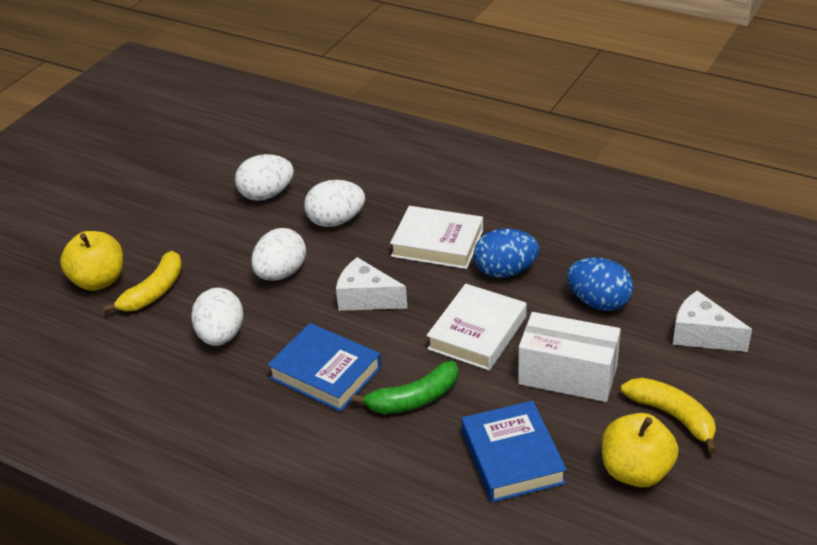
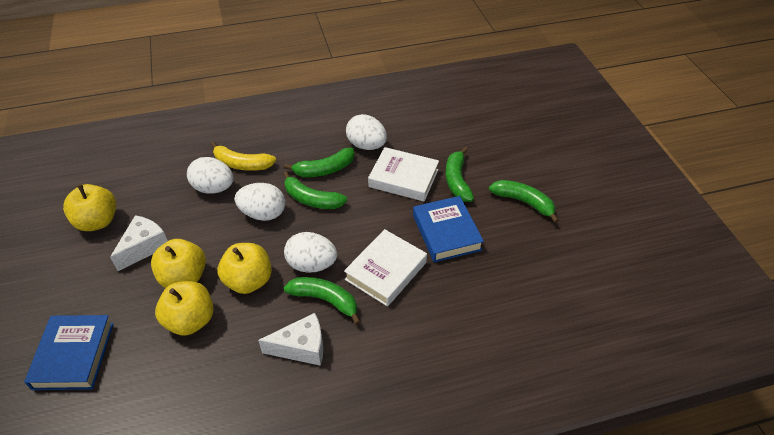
blue egg: [474,229,539,278] [567,258,634,311] = 2 -> none = 0
green banana: [351,361,458,414] = 1 -> [283,171,347,209] [284,148,355,177] [284,277,361,325] [445,147,474,202] [489,180,559,223] = 5
white box: [518,312,621,402] = 1 -> none = 0
yellow apple: [60,231,123,291] [602,413,679,487] = 2 -> [63,184,116,231] [151,239,206,288] [155,281,213,336] [218,243,272,294] = 4
yellow banana: [103,251,182,313] [621,377,717,453] = 2 -> [211,142,276,171] = 1

